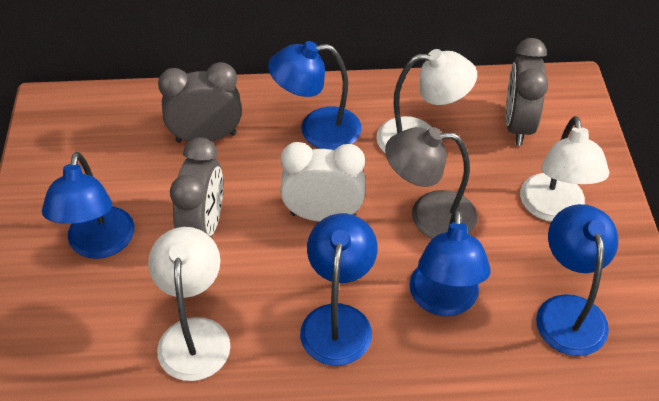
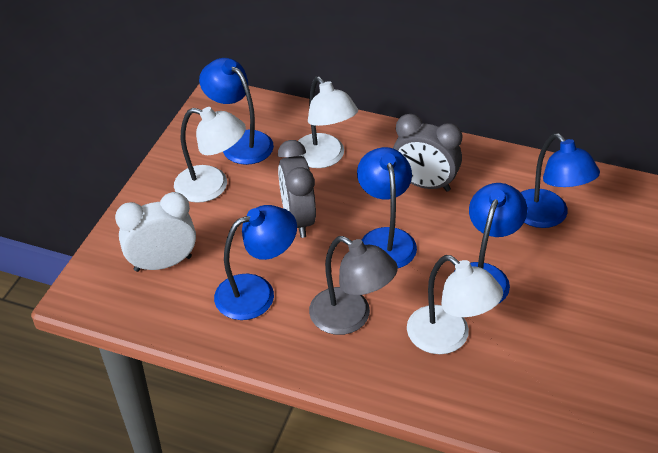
grey clock: [158,62,242,143] [170,137,223,237] [506,38,548,145] = 3 -> [278,140,316,238] [393,114,462,192] = 2

